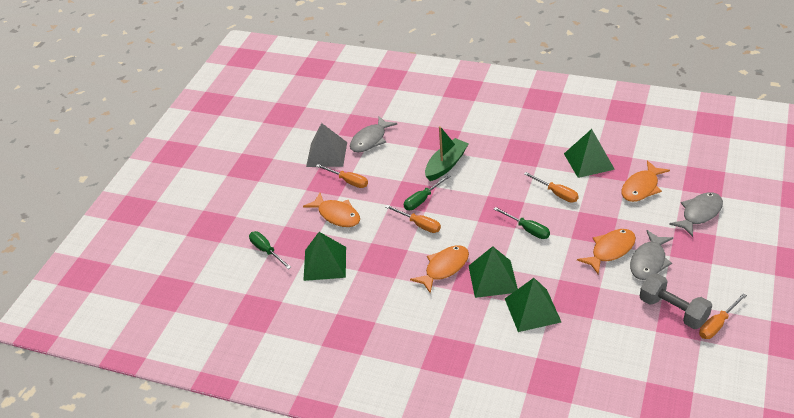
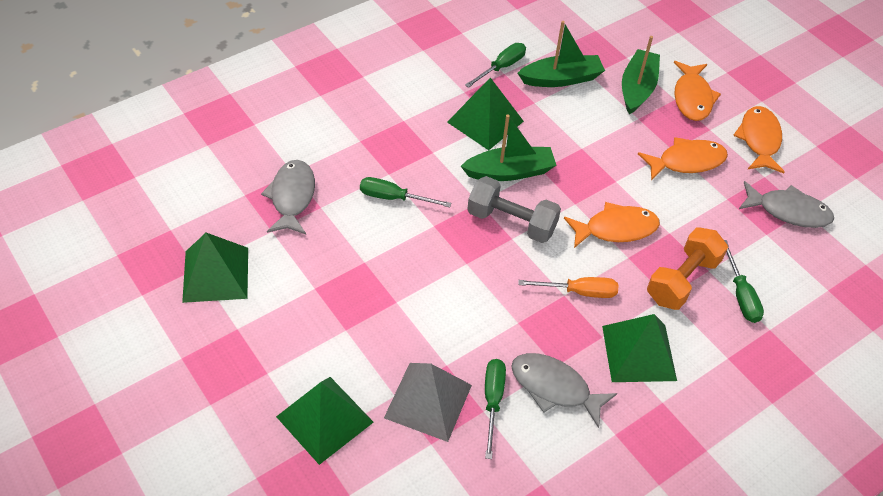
green boat: [425,126,469,181] = 1 -> [461,115,556,181] [518,21,605,87] [622,36,660,115] = 3
green screwdriver: [249,231,291,269] [404,174,451,210] [494,207,550,239] = 3 -> [360,177,451,207] [465,43,526,88] [485,359,506,459] [724,240,764,323] = 4
orange dumbbell: none = 0 -> [647,227,728,310] = 1
orange screwdriver: [316,164,368,188] [385,205,441,233] [524,172,579,202] [699,293,747,339] = 4 -> [518,277,618,298] = 1

